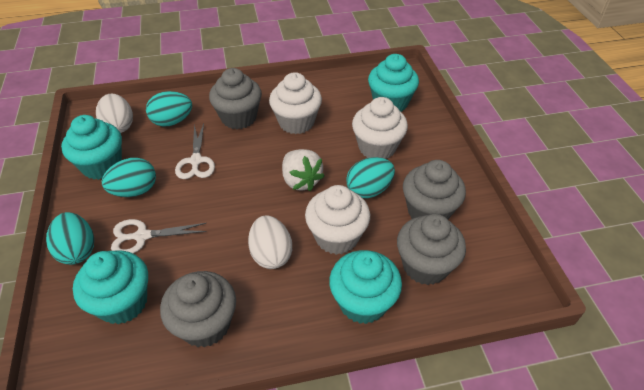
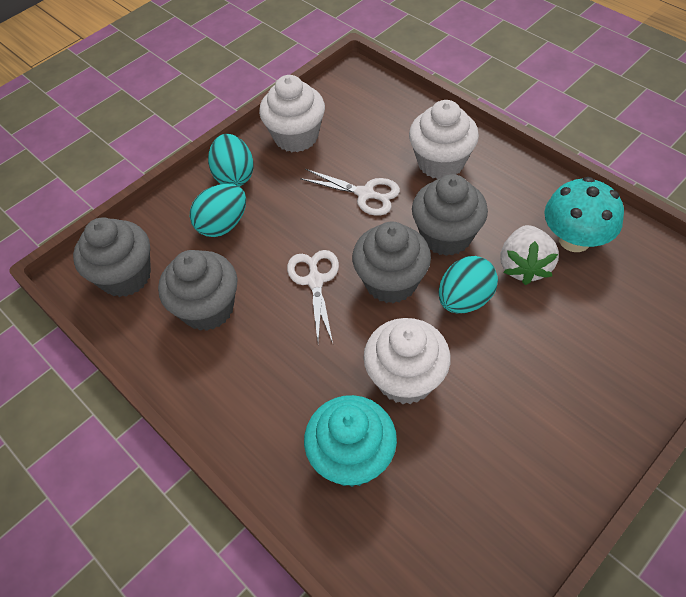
turquoise cupcake: [61,115,122,180] [73,251,148,324] [329,250,402,324] [368,54,419,112] = 4 -> [304,395,397,487] = 1
turquoise egg: [46,212,94,265] [102,158,156,197] [146,91,192,127] [346,157,395,198] = 4 -> [190,184,246,237] [208,134,254,186] [439,256,498,314] = 3
turquoise mushroom: none = 0 -> [544,177,624,252] = 1
white egg: [96,93,133,133] [248,215,292,269] = 2 -> none = 0

